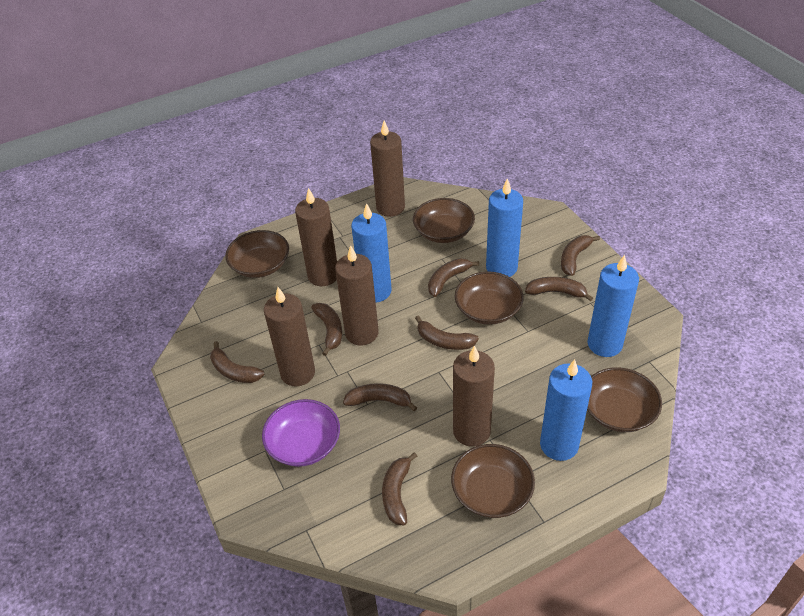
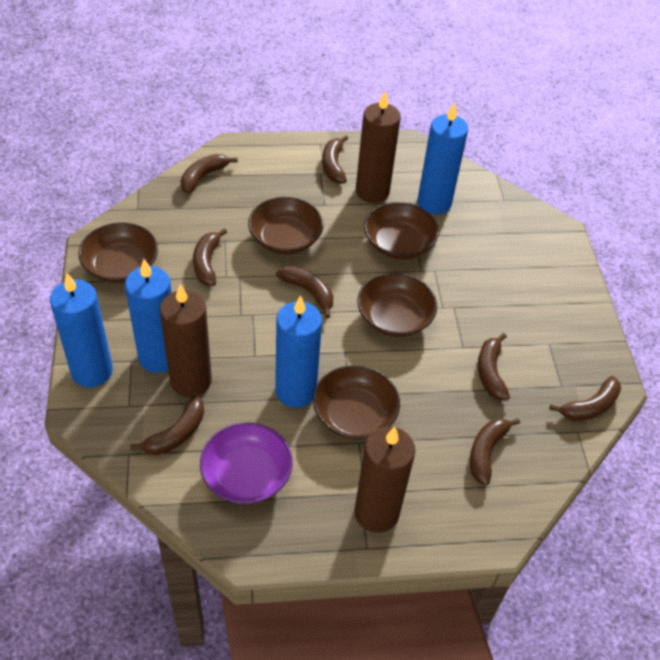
brown candle: [264,287,315,387] [295,188,337,286] [335,245,379,346] [370,121,405,217] [453,345,495,447] = 5 -> [160,284,212,397] [354,426,415,533] [356,91,401,203] = 3

